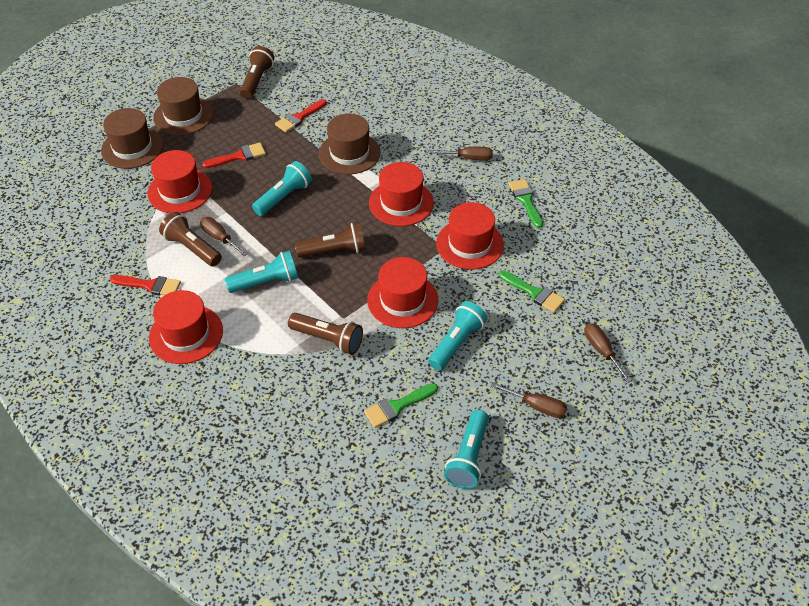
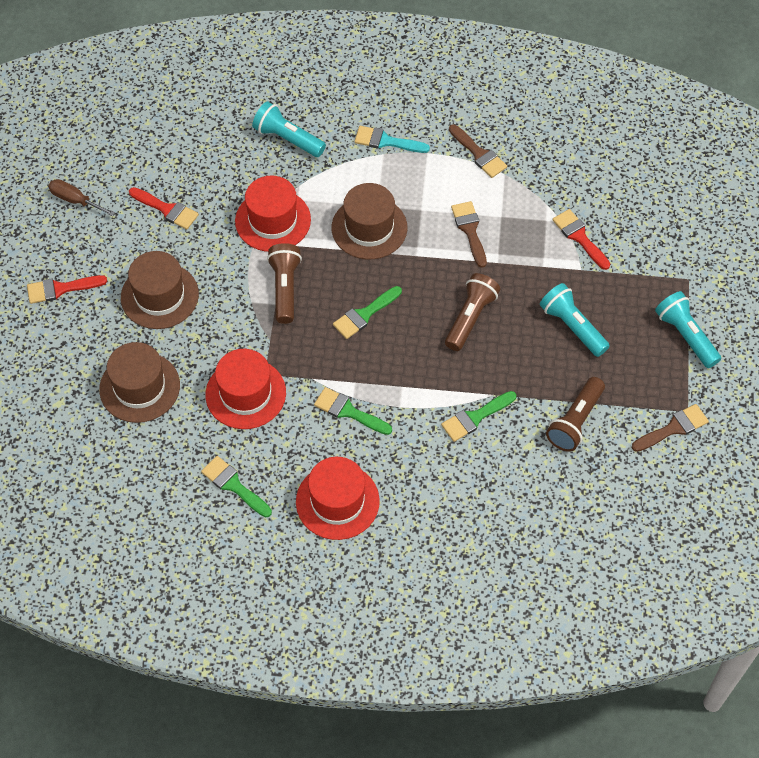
brown brush: none = 0 -> [449,124,507,178] [451,201,487,268] [632,404,709,452] = 3
brown flashlight: [159,212,222,267] [240,46,274,99] [288,313,363,355] [295,223,366,258] = 4 -> [267,243,302,324] [445,273,500,351] [546,377,605,452] = 3
brown screwdriver: [200,217,248,256] [430,147,493,161] [491,383,567,418] [584,323,632,383] = 4 -> [48,179,115,216] = 1
green brush: [364,383,438,428] [499,270,565,313] [509,179,543,228] = 3 -> [201,456,272,517] [314,387,392,435] [333,286,402,339] [441,391,516,442] = 4
red hat: [148,150,212,213] [149,290,223,364] [367,257,438,328] [369,162,434,226] [436,202,504,270] = 5 -> [205,349,286,429] [235,175,311,252] [296,457,380,540] = 3
turquoise brush: none = 0 -> [354,126,430,153] = 1
turquoise flashlight: [225,251,298,293] [252,161,312,216] [428,301,487,370] [444,410,489,489] = 4 -> [252,101,326,157] [540,283,610,357] [655,291,721,368] = 3

